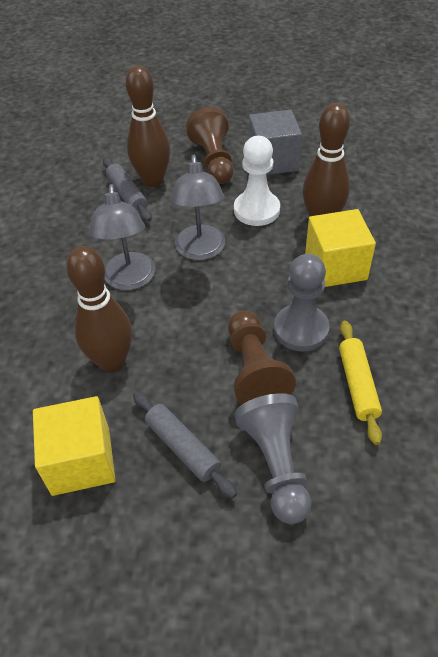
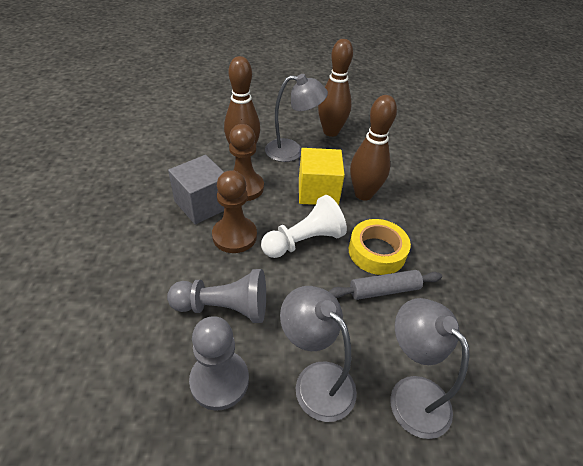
grey lamp: [89,184,155,290] [170,154,225,260] = 2 -> [265,74,328,162] [280,286,357,422] [390,298,470,439] = 3
grey rolling pin: [103,157,152,222] [133,391,237,498] = 2 -> [329,270,442,300] = 1
yellow cube: [33,396,116,496] [305,209,376,287] = 2 -> [299,148,345,205] = 1
yellow rolling pin: [339,321,382,445] = 1 -> none = 0
yellow tape: none = 0 -> [349,219,411,275] = 1

